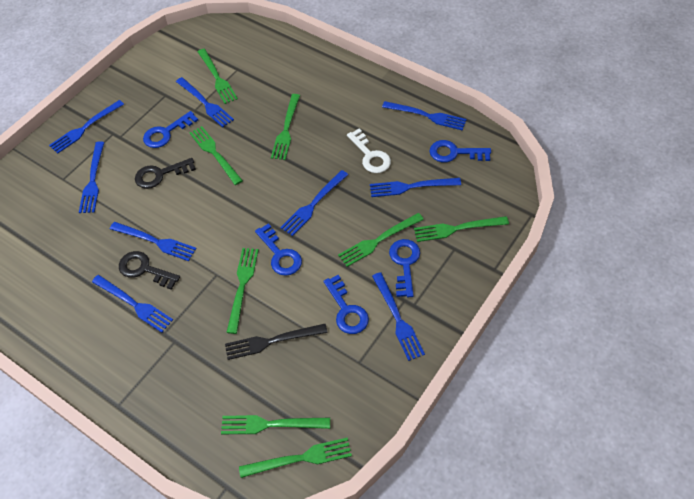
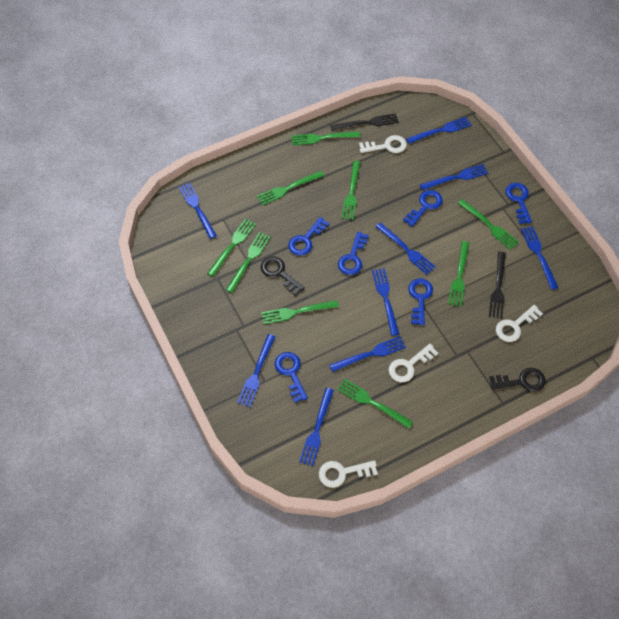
black fork: [225,324,327,360] = 1 -> [330,113,399,131] [489,252,506,318] = 2
blue key: [143,111,198,148] [255,223,302,276] [323,275,369,334] [389,239,420,297] [430,140,491,162] = 5 -> [275,352,308,403] [288,217,329,256] [338,232,369,275] [403,190,443,227] [409,278,433,325] [505,183,532,224] = 6
green fork: [190,126,243,185] [198,49,238,104] [221,415,330,434] [226,248,259,334] [239,437,352,478] [271,94,300,160] [338,213,424,267] [414,216,509,242] = 8 -> [207,219,256,277] [226,232,270,293] [257,171,324,205] [261,300,339,324] [291,131,361,145] [337,379,413,429] [341,161,361,220] [448,241,469,307] [458,199,519,250] = 9
white key: [347,129,391,173] = 1 -> [319,460,378,488] [359,135,407,153] [389,344,438,382] [496,305,543,342] = 4

